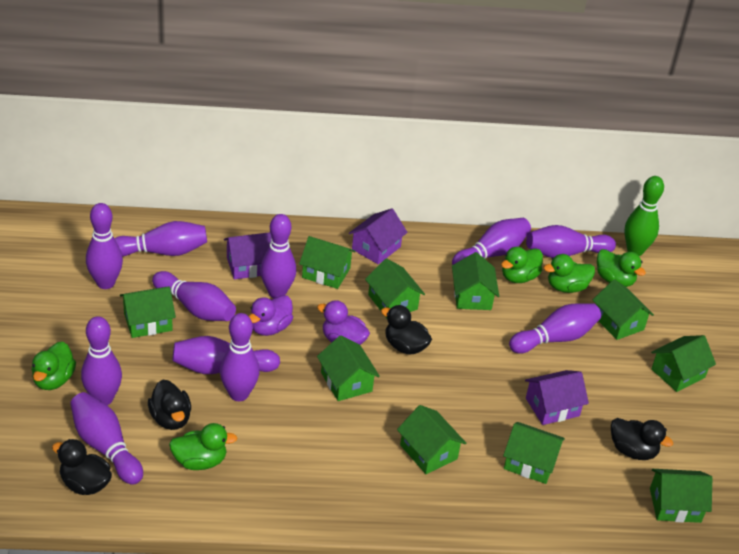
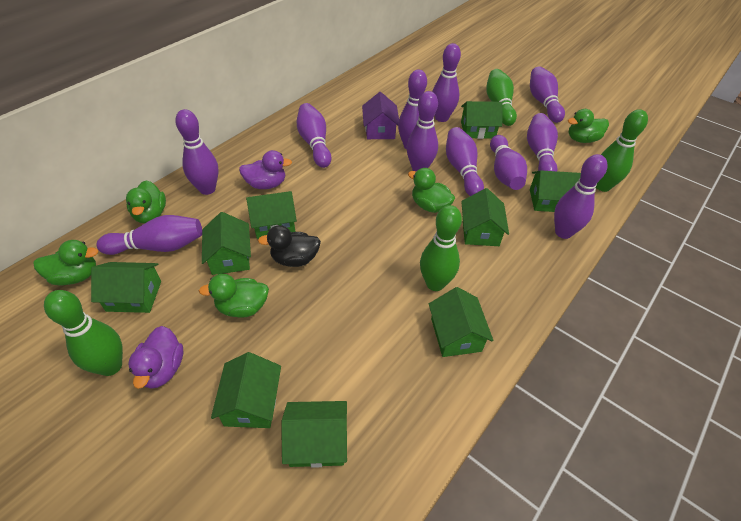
black duck: [52,439,112,495] [148,380,191,430] [381,305,432,355] [611,418,673,460] = 4 -> [258,225,321,267] = 1
green bowling pin: [624,176,664,256] = 1 -> [44,290,123,376] [420,205,462,291] [486,69,517,126] [596,109,648,192] = 4
green house: [120,287,176,338] [299,236,356,289] [317,335,380,401] [365,258,425,318] [397,405,466,474] [452,252,499,310] [503,422,565,484] [593,279,654,340] [650,469,712,523] [651,335,716,392] = 10 -> [91,262,161,313] [202,212,251,275] [211,352,281,428] [246,191,297,239] [281,401,347,468] [429,287,494,357] [461,101,503,139] [461,188,509,246] [530,170,581,212] = 9
purple house: [224,232,272,279] [349,208,408,264] [525,370,589,425] = 3 -> [362,92,399,139] = 1

